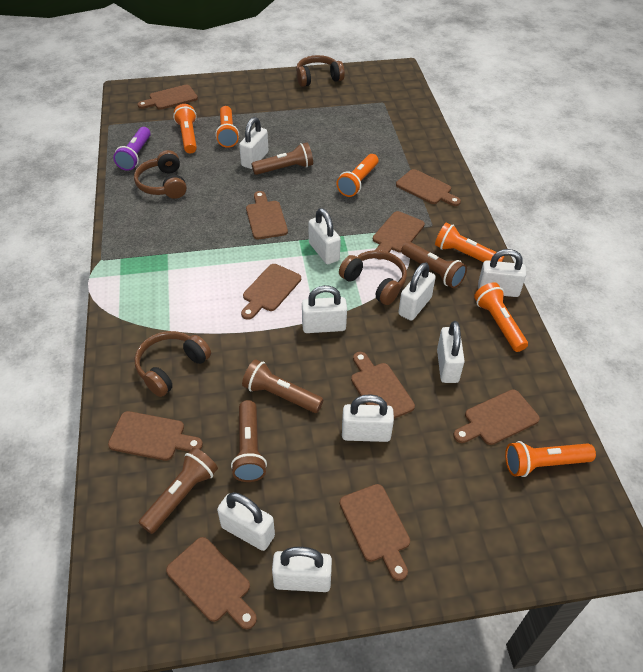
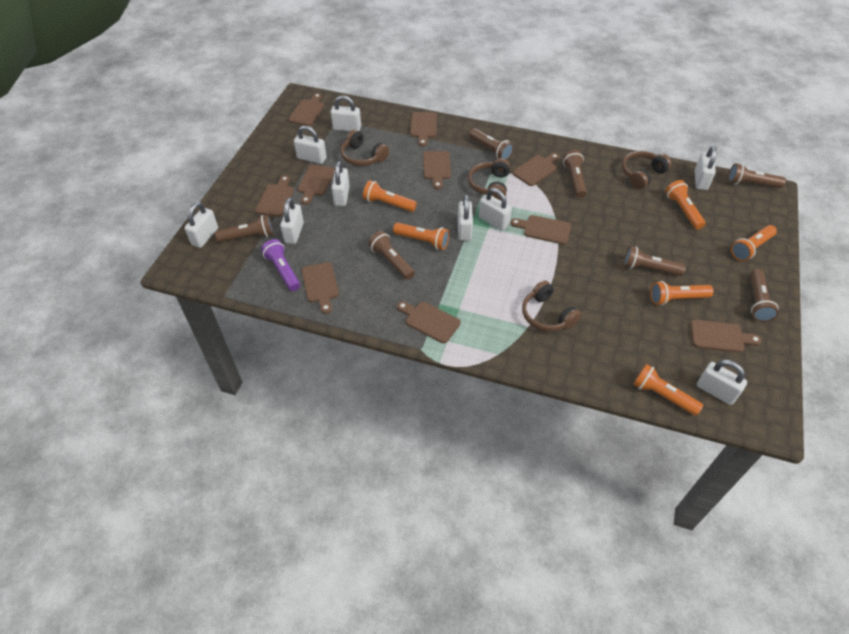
brown flashlight: [139,447,218,534] [231,400,267,482] [242,359,324,413] [251,143,313,175] [401,241,467,288] = 5 -> [215,215,274,242] [368,231,415,280] [469,128,514,160] [563,150,587,198] [624,246,686,276] [728,163,786,188] [750,269,779,322] = 7

